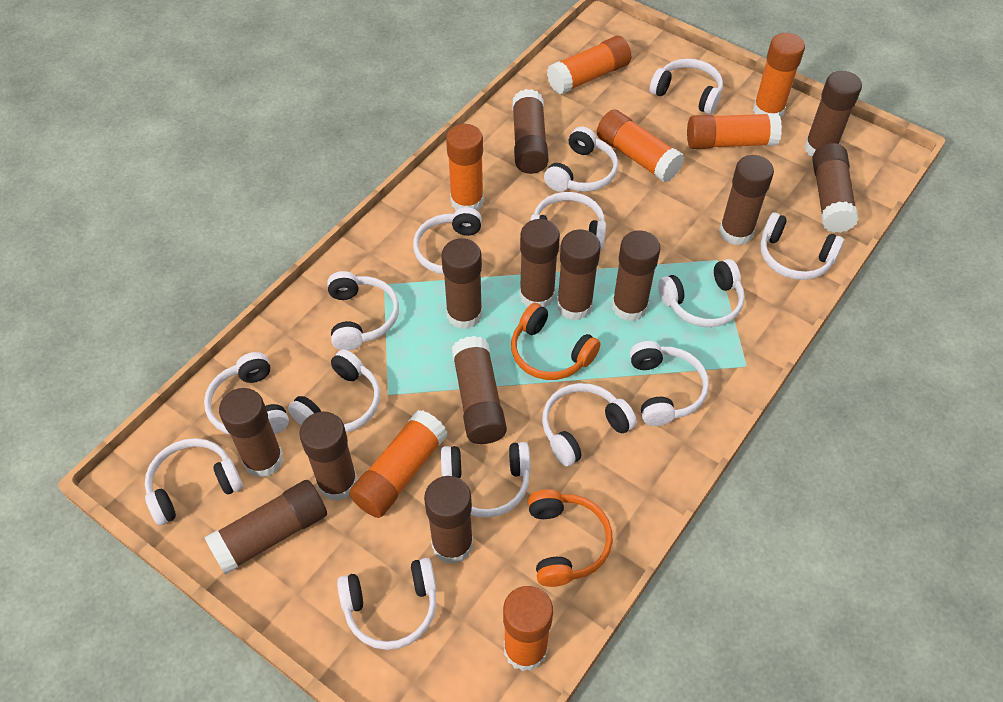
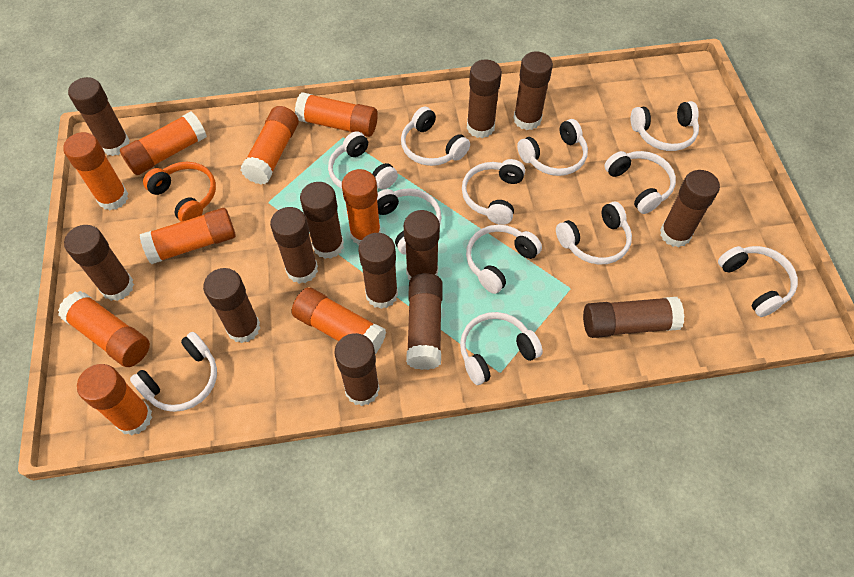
orange glue stick: [349,410,447,518] [446,124,484,211] [503,586,553,671] [547,36,631,95] [597,109,684,182] [687,113,782,149] [753,33,805,119] = 7 -> [58,291,150,367] [63,132,128,210] [77,364,152,436] [120,111,207,175] [140,208,236,264] [241,106,299,184] [292,287,386,354] [295,92,378,137] [342,169,381,245] = 9
orange headphones: [511,303,601,380] [528,489,613,587] = 2 -> [143,162,216,222] = 1
white headphones: [145,438,243,526] [204,352,289,434] [288,349,380,432] [327,271,399,351] [337,558,437,650] [413,207,482,274] [441,442,530,518] [530,192,606,250] [542,383,637,467] [544,127,618,192] [630,341,709,426] [650,59,723,114] [658,259,745,327] [760,212,844,280] = 14 -> [130,332,217,412] [328,131,398,190] [377,188,442,255] [401,107,470,166] [460,312,543,385] [462,159,525,225] [466,225,542,294] [517,119,588,176] [556,202,632,265] [604,151,676,214] [631,101,699,151] [718,246,798,317] = 12

